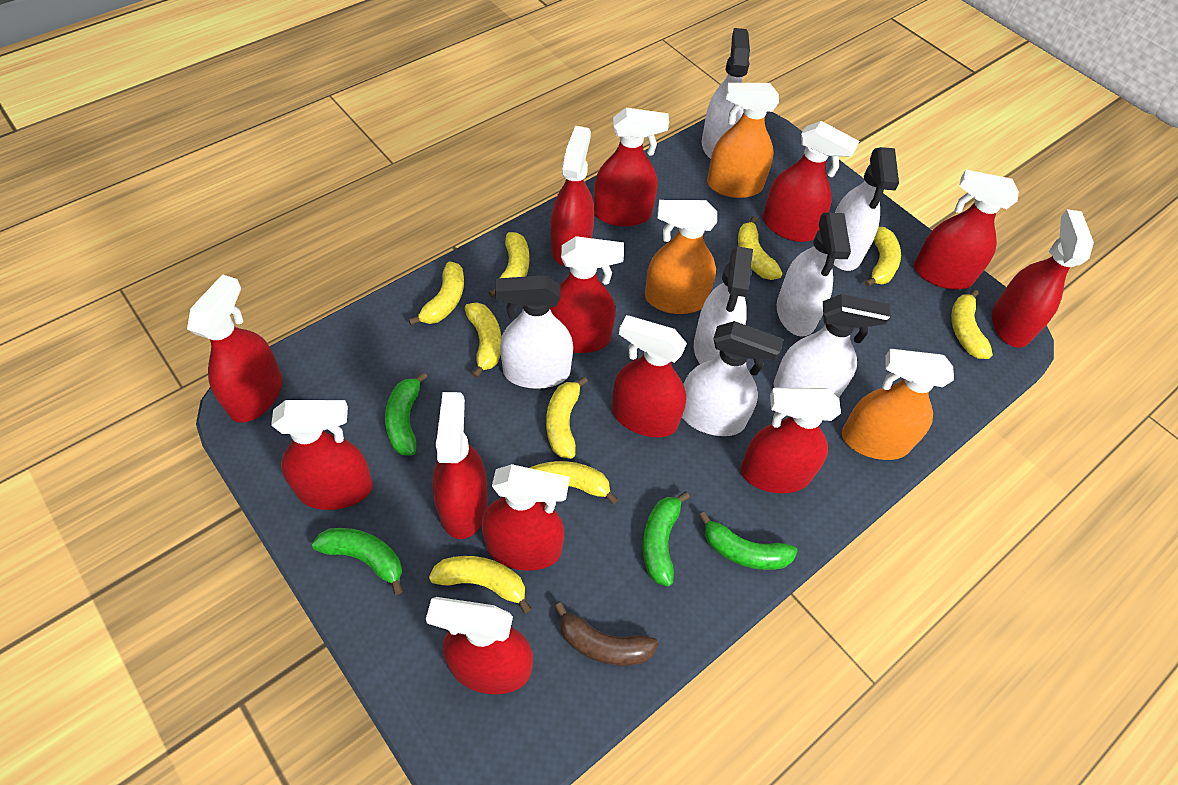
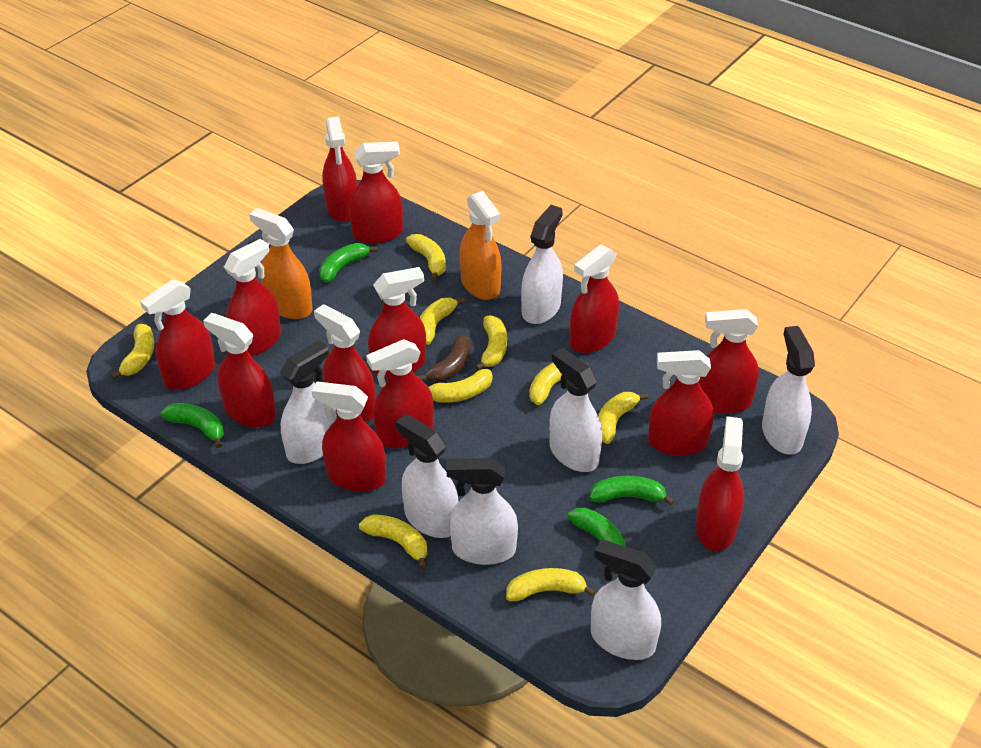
orange spray bottle: [645,200,717,314] [707,83,779,198] [842,349,954,460] = 3 -> [249,208,313,319] [460,191,501,300] = 2

